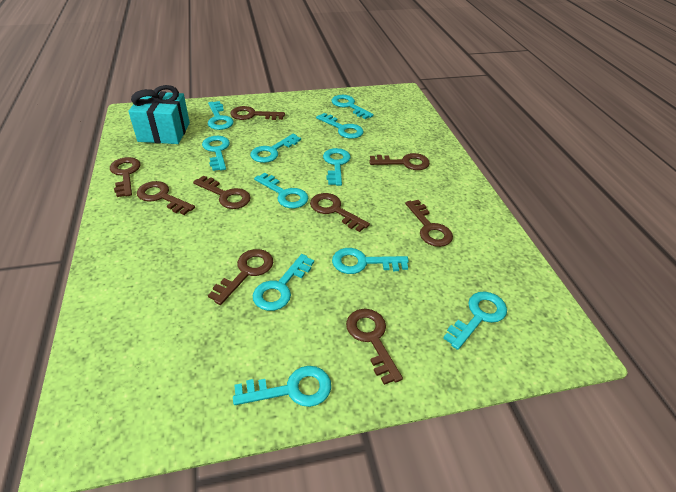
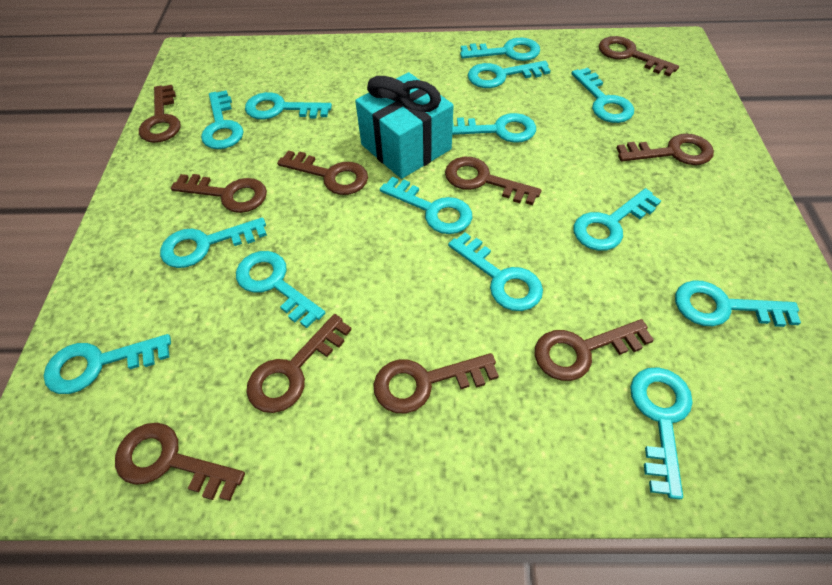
brown key: [110,157,140,197] [137,181,195,215] [193,175,251,209] [208,249,273,305] [231,106,285,120] [310,193,370,232] [346,309,403,385] [369,153,430,170] [405,200,453,247] = 9 -> [115,423,245,501] [139,85,181,143] [171,174,267,213] [246,314,352,413] [277,151,368,195] [373,353,499,413] [445,157,541,205] [534,319,654,381] [599,36,679,76] [616,134,714,165] = 10
turquoise key: [202,136,230,171] [207,101,234,130] [233,366,331,407] [250,134,301,163] [253,254,314,311] [254,173,308,208] [316,113,364,139] [323,148,351,186] [332,95,374,119] [332,248,409,274] [443,292,507,350] = 11 -> [44,334,171,394] [160,217,267,268] [201,90,244,149] [236,251,325,328] [245,92,332,119] [380,177,472,234] [448,232,543,311] [452,113,536,143] [460,37,540,61] [468,61,551,88] [571,68,634,123] [574,188,661,251] [630,367,693,499] [675,280,801,327] = 14

